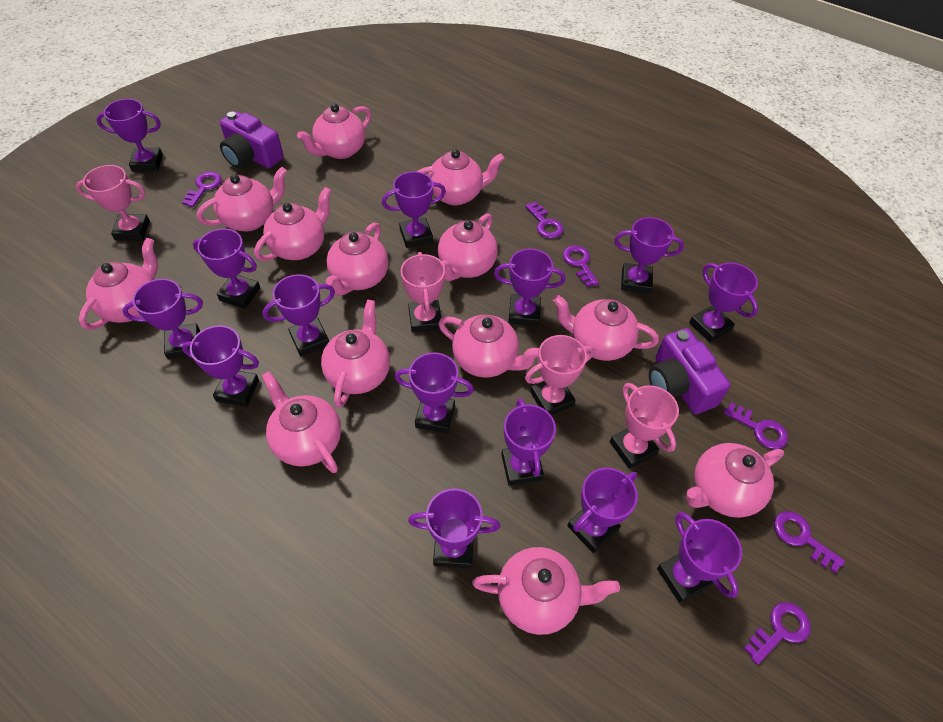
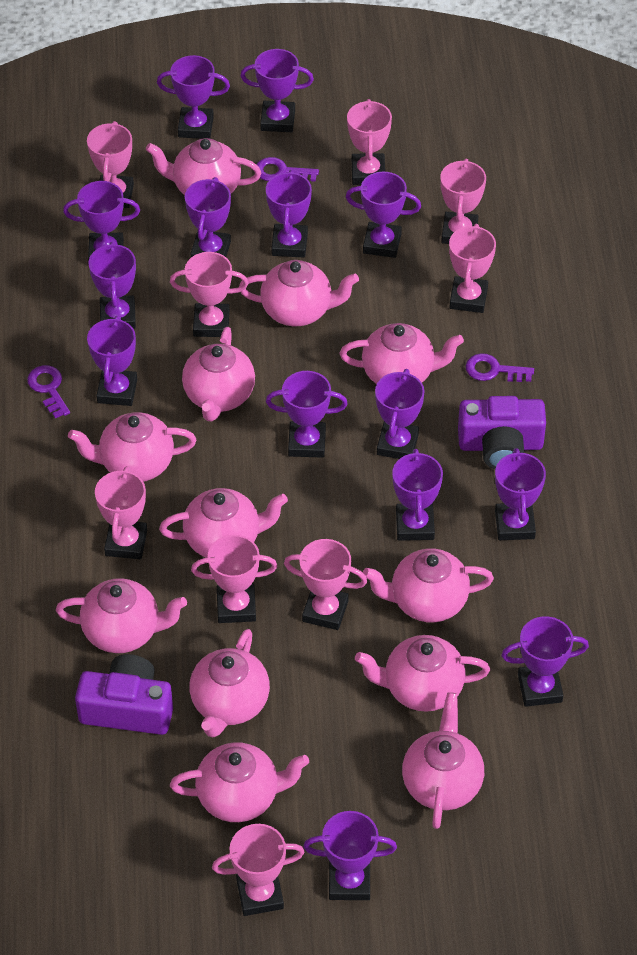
pink teapot: [79,238,158,330] [197,167,287,231] [254,187,331,261] [262,371,341,473] [297,104,371,159] [321,299,390,408] [326,223,389,296] [417,149,505,205] [438,213,498,281] [438,315,539,378] [472,547,620,635] [553,295,659,361] [687,443,784,518] = 13 -> [56,578,187,653] [68,412,196,482] [146,138,261,195] [159,488,288,557] [170,742,309,822] [182,327,255,422] [190,629,270,737] [239,260,359,326] [340,323,464,384] [355,635,490,712] [363,548,494,623] [402,692,484,829] = 12
pink trophy: [76,165,150,240] [401,252,445,333] [525,335,594,415] [610,383,679,469] = 4 -> [87,121,134,208] [95,466,147,559] [170,252,248,337] [191,535,277,623] [212,824,305,916] [284,539,367,630] [347,99,392,185] [440,158,486,244] [449,224,496,313] = 9
purple key: [182,172,222,207] [525,202,563,238] [563,245,599,287] [723,402,788,449] [744,602,811,665] [774,511,845,573] = 6 -> [27,365,70,418] [256,157,319,182] [466,353,534,382] = 3

